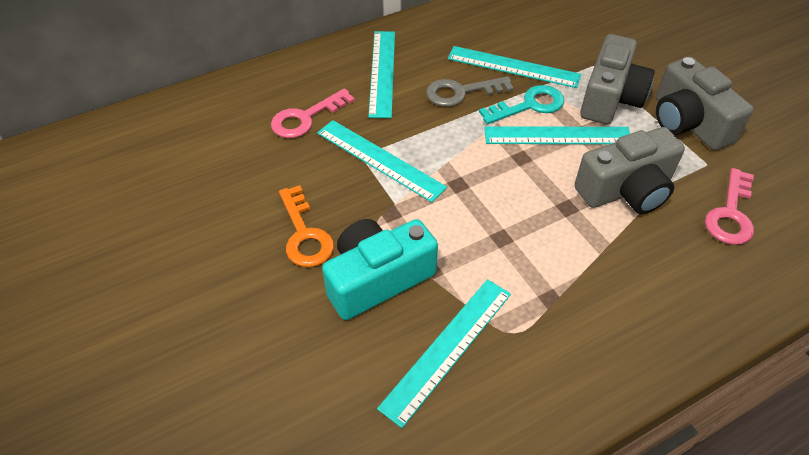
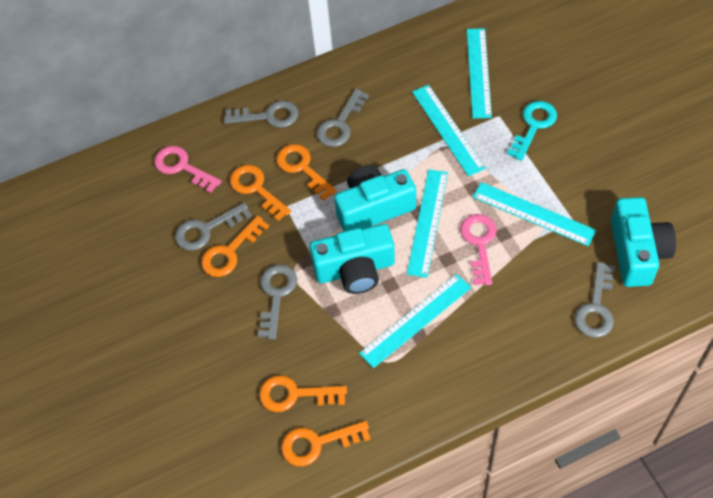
grey camera: [574,127,685,214] [580,34,655,124] [656,57,754,150] = 3 -> none = 0
grey key: [426,76,514,107] = 1 -> [175,202,252,251] [224,100,299,128] [258,264,297,340] [317,89,369,147] [575,262,615,338] = 5
orange key: [279,185,334,267] = 1 -> [201,216,269,277] [230,165,291,221] [259,375,347,412] [276,144,337,201] [281,421,371,466] = 5
turquoise camera: [322,219,438,320] = 1 -> [309,224,395,294] [334,165,416,231] [611,197,676,287] = 3

